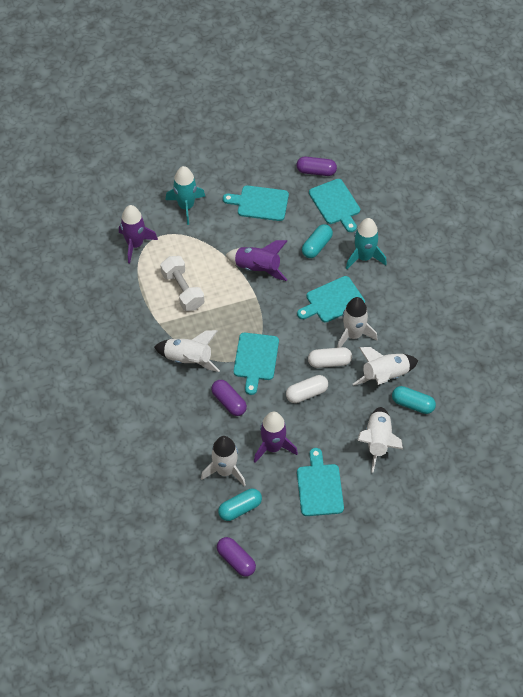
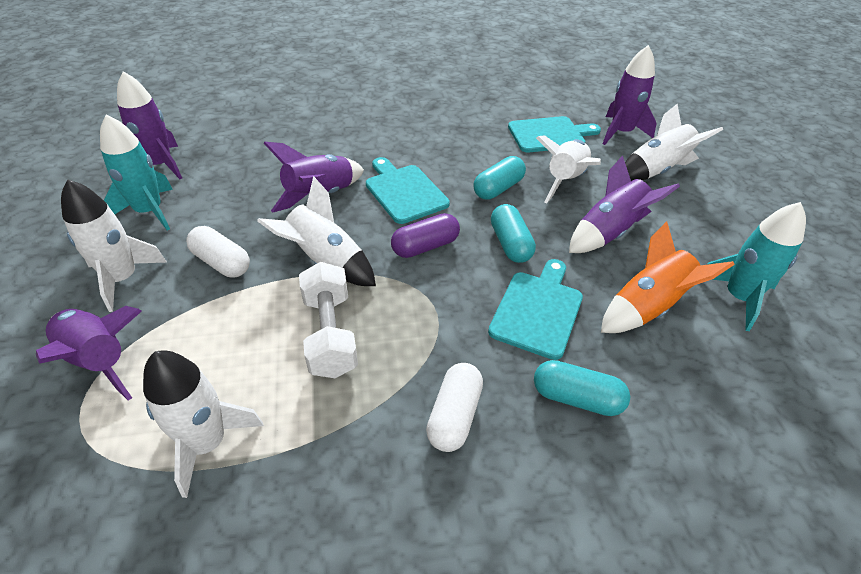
orange rocket: none = 0 -> [601,221,735,333] = 1
purple capsule: [211,380,247,416] [217,537,256,577] [296,157,337,176] = 3 -> [391,213,460,258] = 1
purple rocket: [119,205,158,263] [226,240,287,281] [254,412,298,463] = 3 -> [36,306,142,400] [117,71,182,179] [264,142,364,213] [569,155,680,253] [603,45,657,145] = 5
turquoise cutting board: [223,185,289,221] [234,333,279,395] [297,276,365,322] [297,448,344,516] [309,179,360,232] = 5 -> [366,157,450,224] [488,259,583,360] [508,116,601,153] = 3

